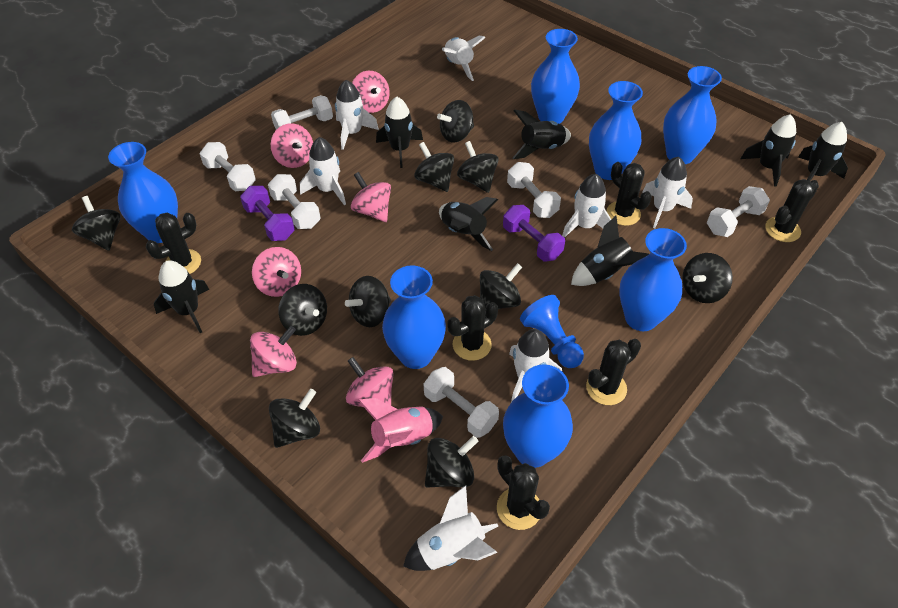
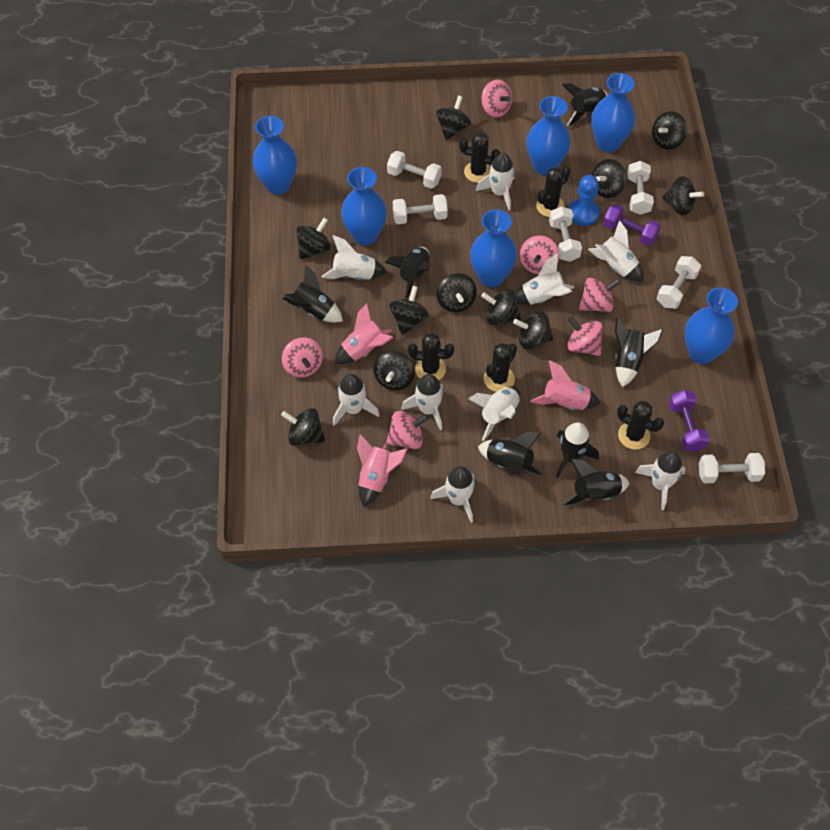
black cactus: [146,213,201,274] [448,295,498,361] [497,455,550,530] [586,339,641,405] [607,162,652,226] [765,179,819,242] = 6 -> [408,333,454,380] [459,133,500,183] [484,343,517,392] [536,166,570,217] [617,401,664,450] = 5
black spinning top: [72,196,120,251] [269,389,320,448] [278,284,327,336] [345,276,391,327] [414,142,454,192] [425,436,478,488] [437,100,474,143] [457,141,498,193] [480,263,522,309] [682,253,733,303] = 10 -> [281,408,325,446] [296,218,331,260] [373,351,415,391] [389,286,429,335] [436,96,471,141] [437,273,477,312] [481,289,521,325] [513,311,554,350] [592,159,626,198] [652,111,687,150] [662,176,704,215] = 11
blue vase: [108,142,178,243] [382,265,446,369] [503,364,573,468] [531,29,580,124] [589,81,643,180] [619,228,687,331] [663,66,722,164] = 7 -> [252,116,297,195] [341,167,387,245] [470,209,517,287] [526,96,570,175] [591,73,635,152] [685,287,738,364] = 6
pink rocket: [358,398,443,463] = 1 -> [335,303,394,364] [357,434,408,507] [530,360,600,410] = 3
white rocket: [300,137,346,205] [335,80,379,150] [403,485,498,571] [442,36,485,81] [509,329,562,402] [562,174,611,238] [642,157,693,228] = 7 -> [321,235,387,280] [333,374,379,426] [401,374,443,431] [431,466,475,523] [468,386,520,441] [476,153,515,210] [515,253,574,305] [588,220,643,282] [635,451,686,510] = 9

